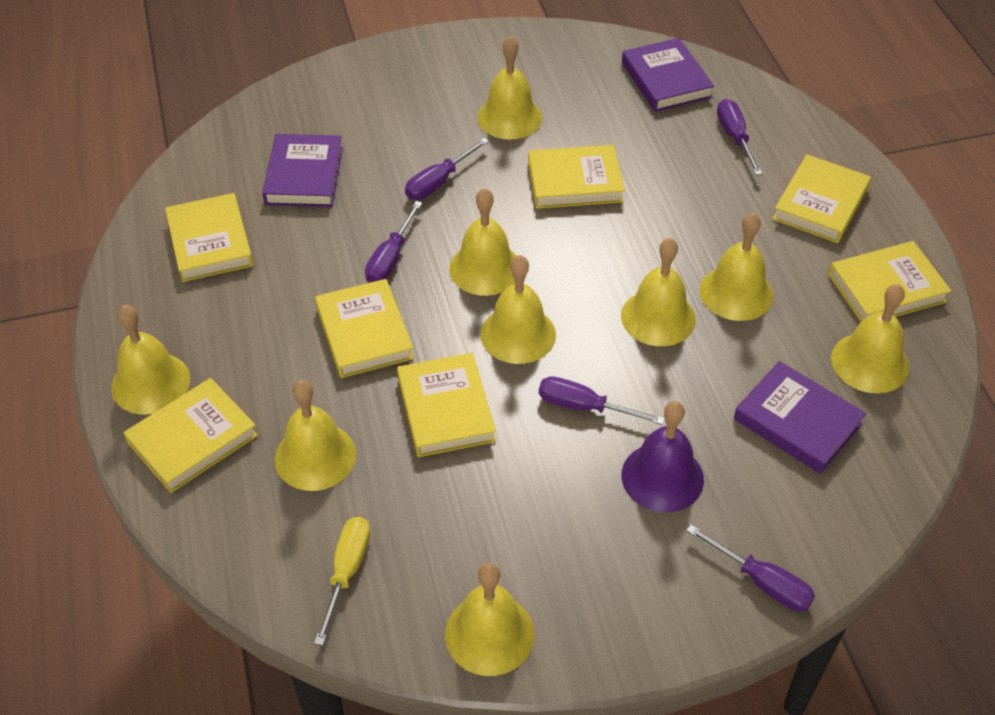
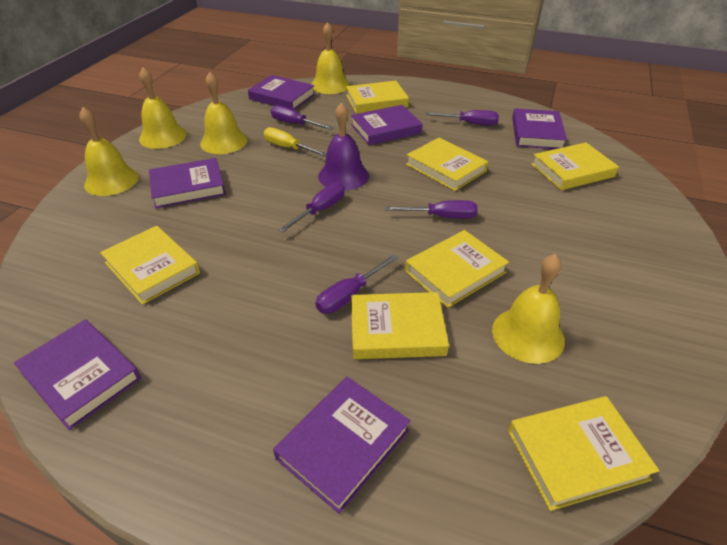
purple book: [262,134,343,207] [622,38,714,112] [734,361,866,474] = 3 -> [14,319,141,430] [149,158,226,208] [248,75,315,110] [273,377,410,514] [351,105,422,145] [512,108,567,149] = 6
yellow bell: [111,305,190,415] [275,380,356,491] [445,563,535,676] [449,188,517,296] [477,36,542,140] [481,255,556,364] [621,238,696,346] [699,213,774,321] [831,284,909,394] = 9 -> [79,107,139,196] [139,67,187,149] [200,72,248,154] [311,22,350,94] [492,254,565,364] = 5

